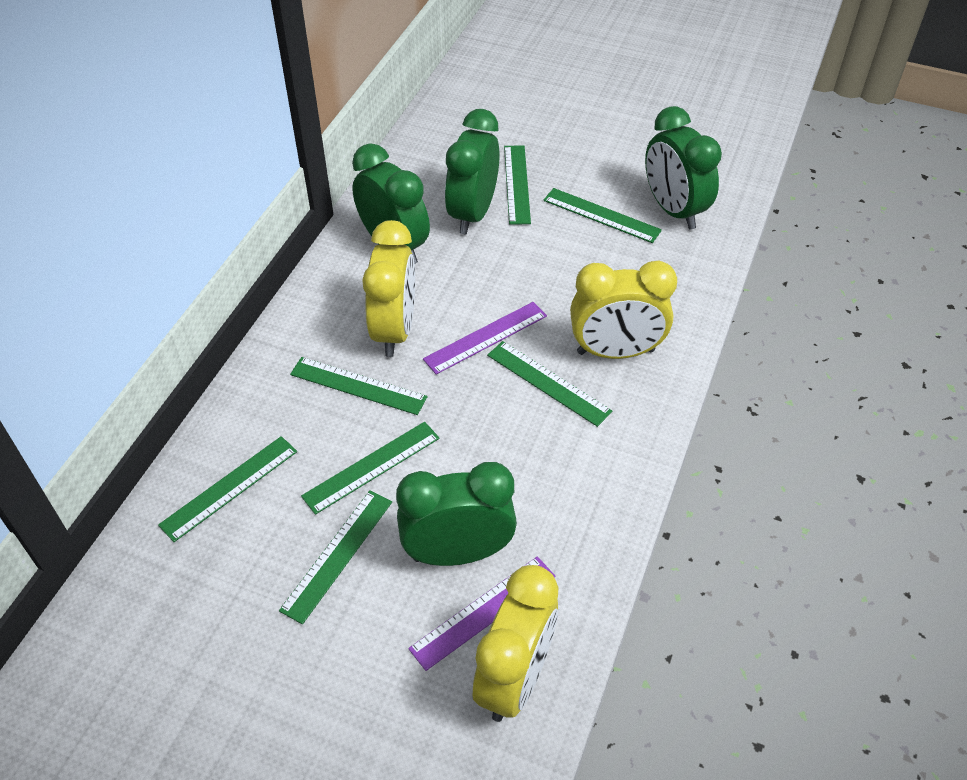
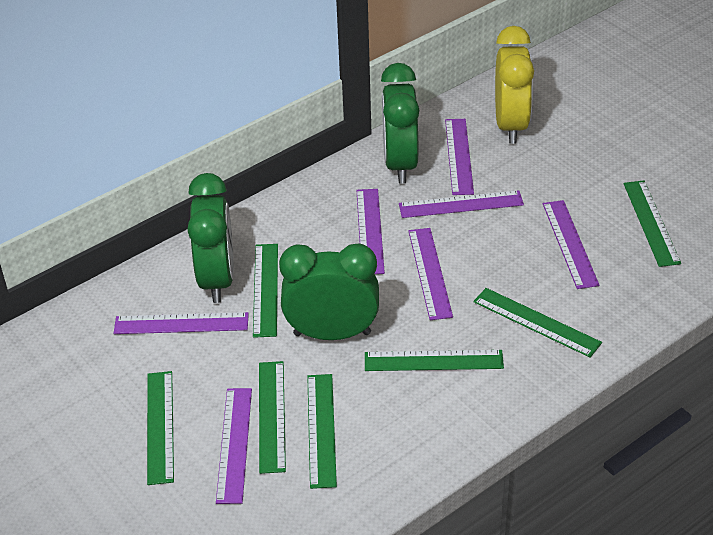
green clock: [352,143,430,264] [396,462,517,566] [445,109,500,234] [645,106,722,230] = 4 -> [187,173,234,303] [279,243,379,340] [381,63,419,183] = 3
purple ruler: [408,556,556,671] [423,302,547,375] = 2 -> [114,312,249,334] [216,388,252,504] [356,189,385,274] [399,190,524,218] [408,228,453,320] [445,119,474,195] [543,200,599,289] = 7
yellow clock: [362,220,415,357] [473,565,558,722] [570,261,677,359] = 3 -> [495,26,534,144] = 1

